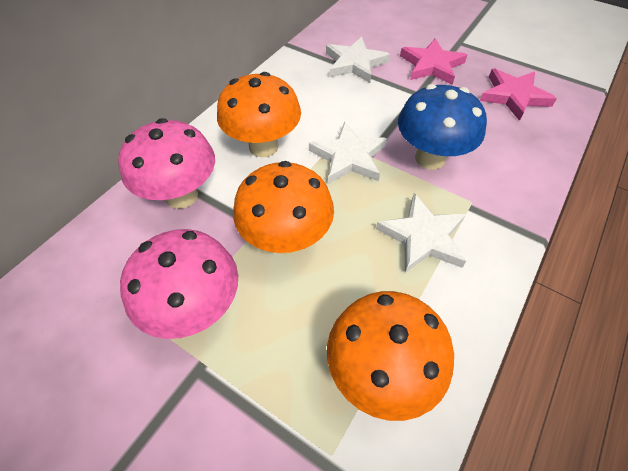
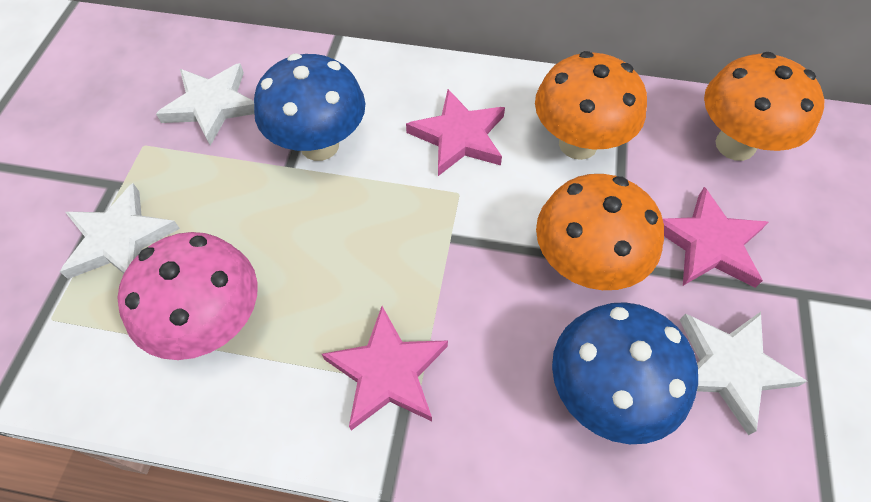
blue mushroom: [398,84,487,170] = 1 -> [254,53,365,161] [552,302,698,444] = 2
pink mushroom: [118,118,215,209] [120,229,238,339] = 2 -> [117,232,257,360] = 1
pink star: [400,38,467,85] [480,69,557,121] = 2 -> [322,306,448,431] [406,89,505,176] [663,187,768,288] = 3

